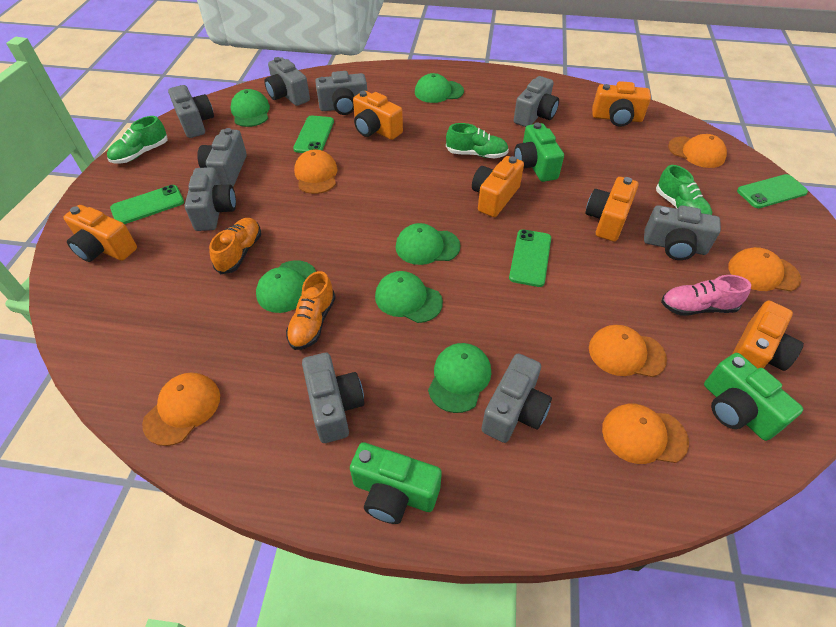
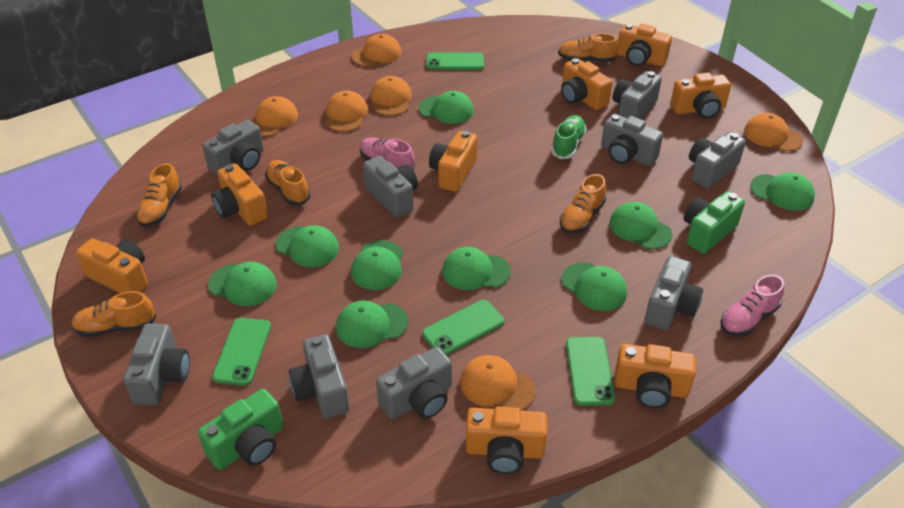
green camera: [350,442,442,524] [514,122,564,182] [704,353,803,441] = 3 -> [198,389,283,470] [684,191,745,254] = 2
green cap: [231,89,270,127] [256,260,316,313] [375,271,443,323] [396,223,460,265] [415,73,464,103] [428,343,491,413] = 6 -> [208,262,277,306] [276,225,339,267] [336,300,408,348] [351,240,403,290] [418,91,474,124] [442,247,511,290] [562,262,627,311] [610,202,672,249] [750,172,815,211] = 9
green shoe: [107,116,168,164] [446,123,509,158] [656,165,712,215] = 3 -> [551,115,587,159] = 1
orange camera: [63,205,137,262] [353,91,403,140] [472,156,524,217] [585,177,638,242] [592,81,651,127] [732,300,804,371] = 6 -> [76,239,148,293] [211,163,268,226] [429,131,477,192] [466,407,547,474] [561,58,613,110] [614,344,696,408] [617,24,672,66] [670,73,731,119] = 8
orange shoe: [209,218,261,274] [286,271,336,350] = 2 -> [71,291,156,337] [136,163,182,227] [265,160,310,205] [558,33,619,62] [560,174,606,234] = 5
pink shoe: [661,275,751,316] = 1 -> [360,137,415,171] [720,274,784,337] = 2

